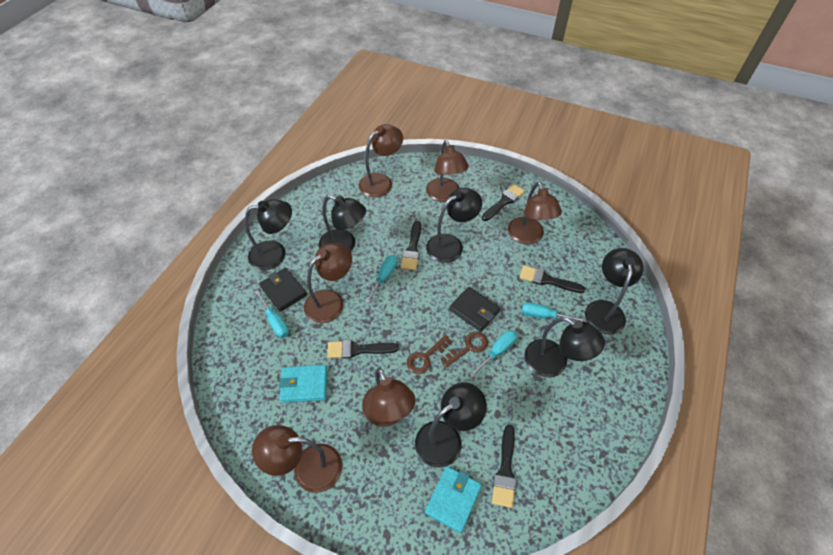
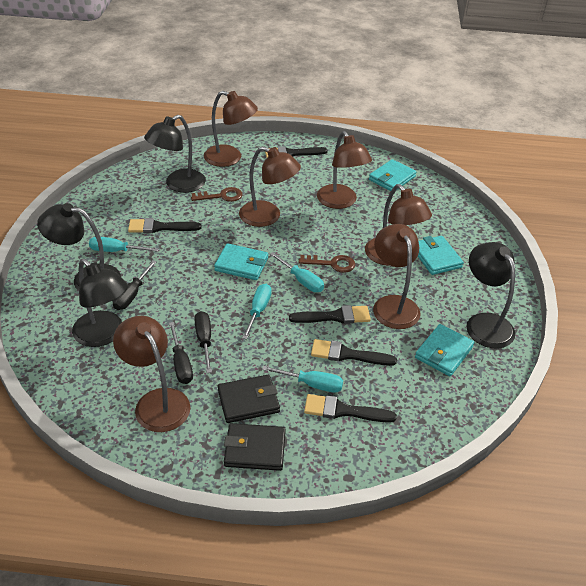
black lamp: [245,199,292,270] [319,195,366,252] [415,382,487,468] [426,188,482,263] [524,317,605,377] [585,248,644,335] = 6 -> [37,203,121,291] [72,259,128,347] [144,115,206,193] [466,242,515,349] = 4
black screwdriver: none = 0 -> [113,260,157,310] [169,322,193,384] [194,311,212,373] = 3
turquoise wallet: [279,365,327,403] [425,466,482,533] = 2 -> [214,243,268,280] [369,159,417,191] [415,324,474,376] [418,236,464,275] = 4

